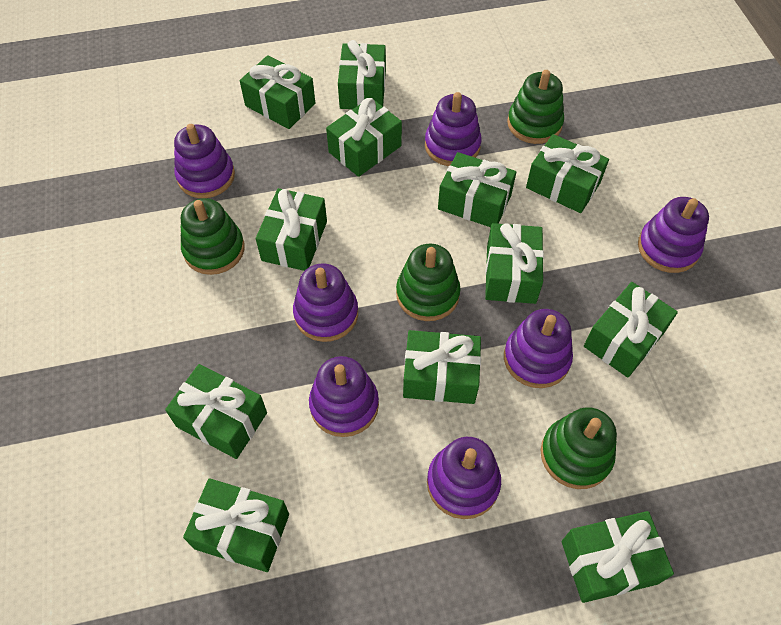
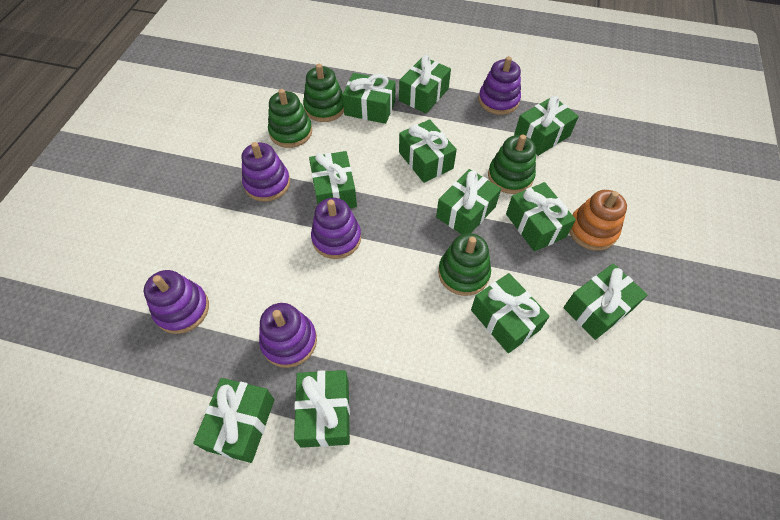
green gift: [165,364,267,459] [183,478,289,572] [240,55,315,129] [256,188,327,271] [326,97,402,177] [338,40,386,109] [403,330,481,404] [438,152,516,227] [485,223,544,304] [526,134,609,213] [562,511,674,603] [584,282,678,377] = 12 -> [193,378,275,463] [294,370,350,448] [309,151,357,208] [342,73,395,124] [399,55,451,113] [399,119,457,183] [436,169,501,234] [471,273,550,353] [506,182,576,252] [514,96,579,156] [563,264,648,340] = 11
orange stacking toy: none = 0 -> [569,190,627,251] = 1
purple stacking toy: [174,124,235,198] [293,263,358,342] [309,356,379,437] [425,92,482,166] [427,437,501,519] [504,309,573,388] [638,197,709,273] = 7 -> [144,270,209,334] [242,142,290,202] [259,303,317,368] [311,198,361,259] [478,56,521,115] = 5

